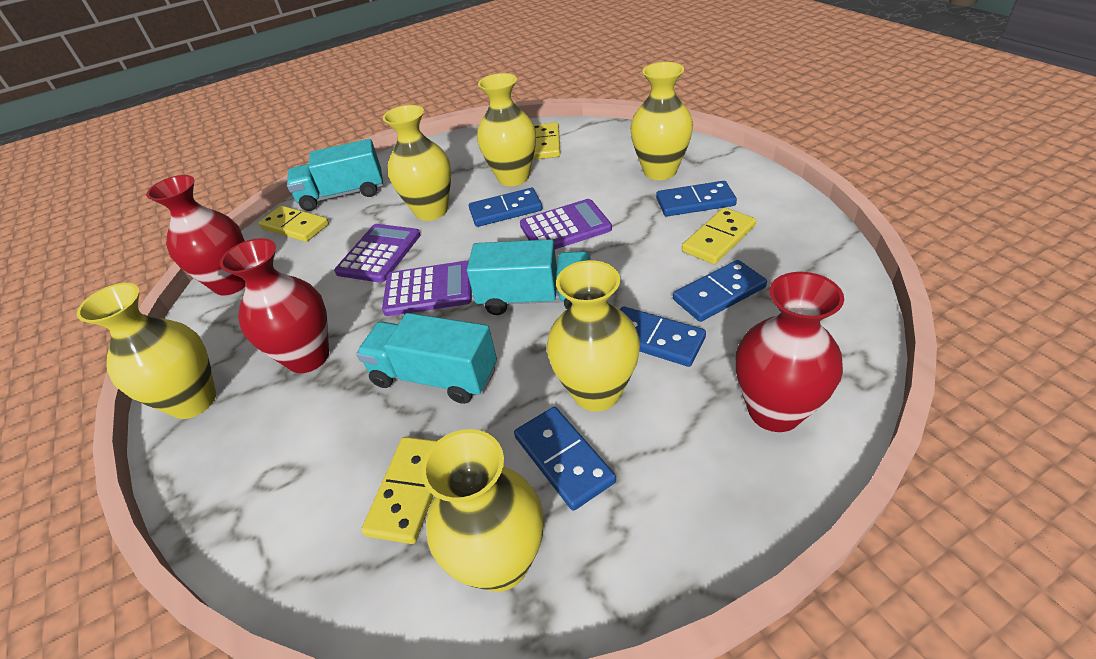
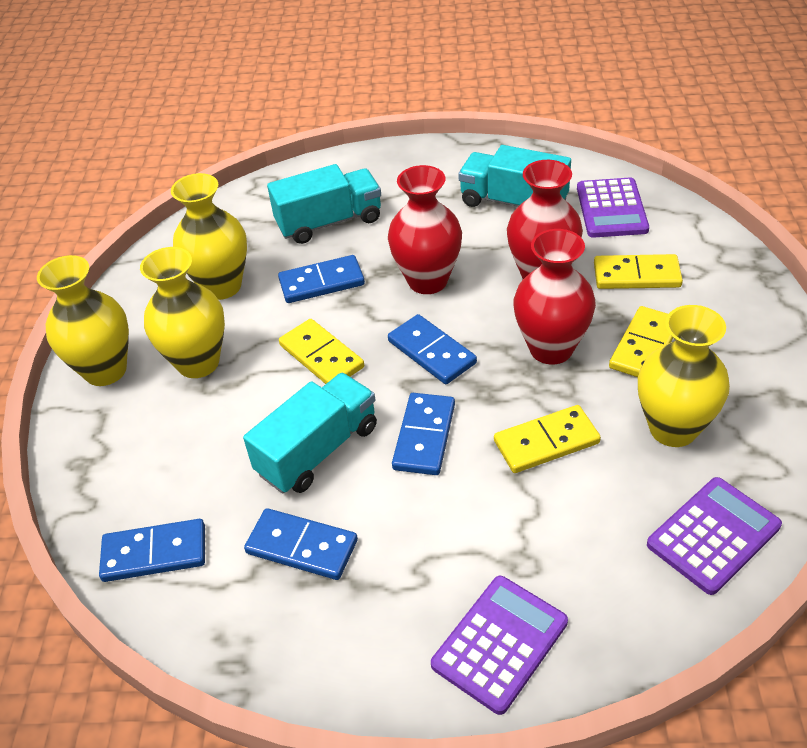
yellow vase: [77,283,216,419] [383,105,451,221] [421,429,543,592] [477,73,536,186] [547,260,640,412] [630,62,693,180] = 6 -> [37,255,129,386] [140,247,225,378] [171,173,247,300] [638,305,730,447] = 4

